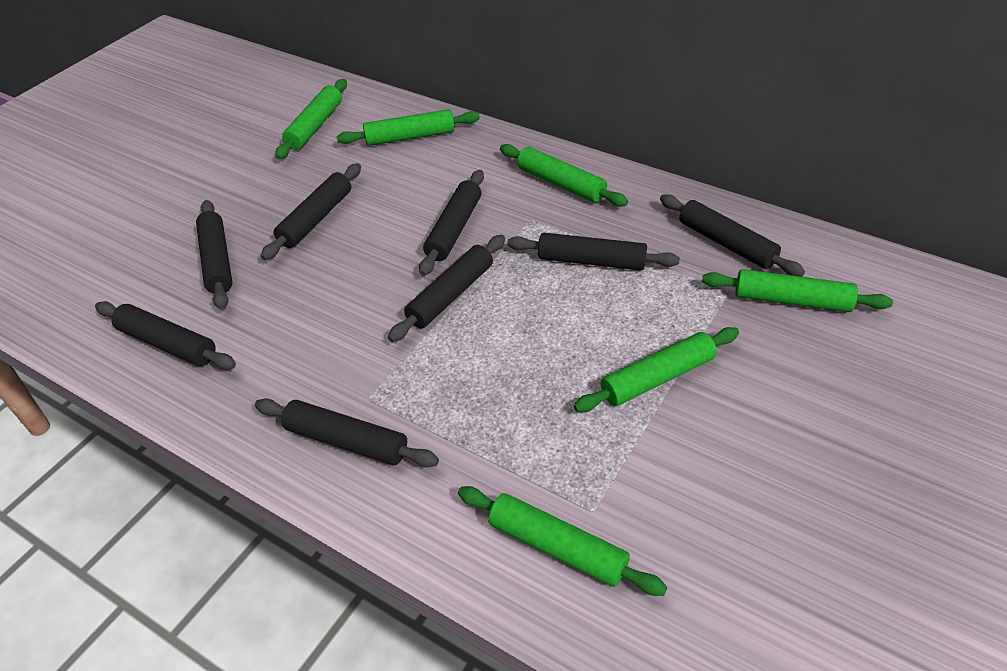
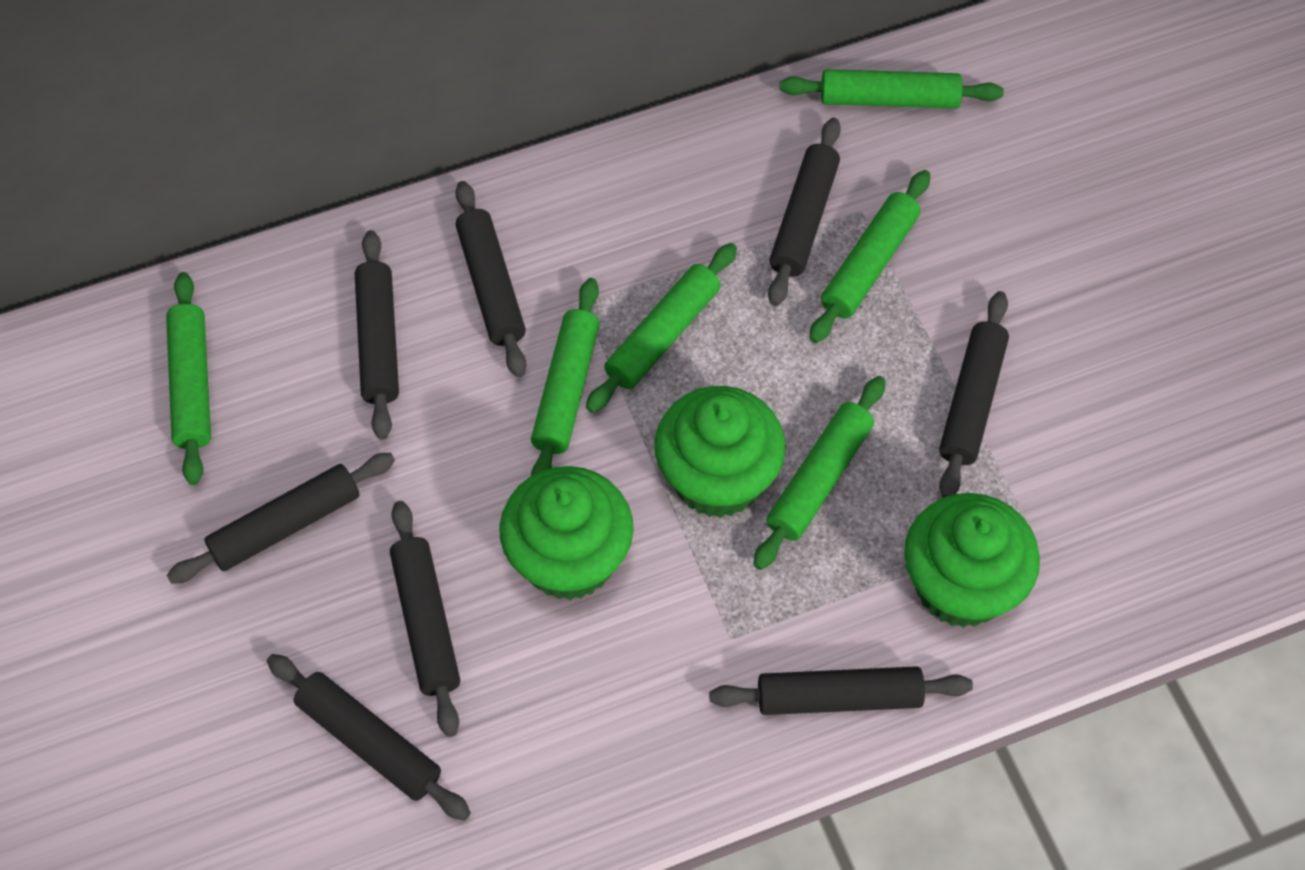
green cupcake: none = 0 -> [499,466,634,600] [655,386,786,518] [904,493,1040,628] = 3

